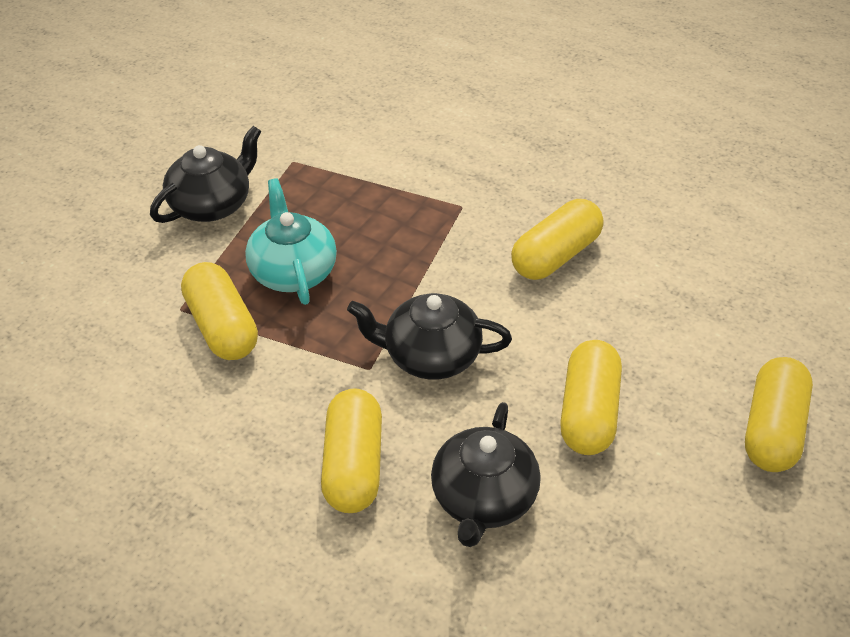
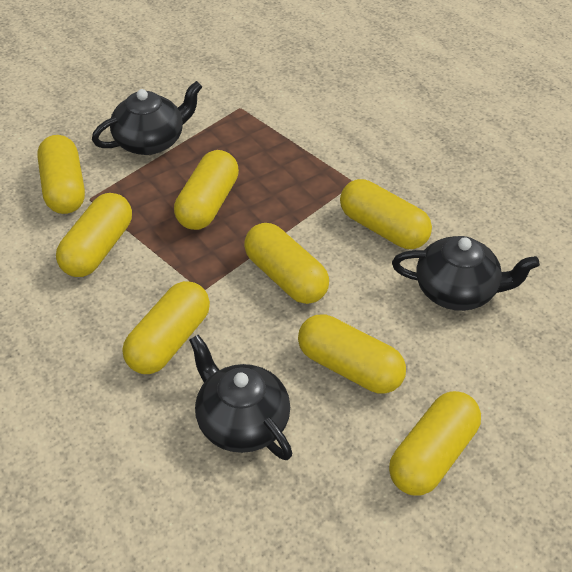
turquoise teapot: [245,179,337,305] = 1 -> none = 0
yellow capsule: [181,262,258,360] [321,388,382,513] [511,199,603,280] [560,340,622,455] [745,357,813,472] = 5 -> [37,135,85,214] [56,193,132,277] [123,281,210,374] [174,150,239,230] [244,223,329,304] [298,315,406,394] [340,179,432,249] [389,391,481,496] = 8

